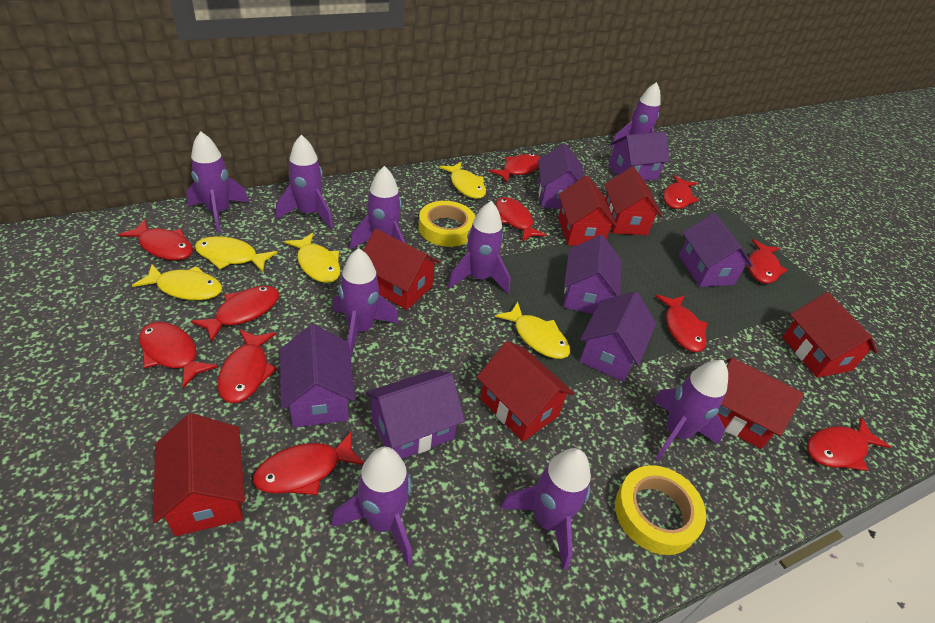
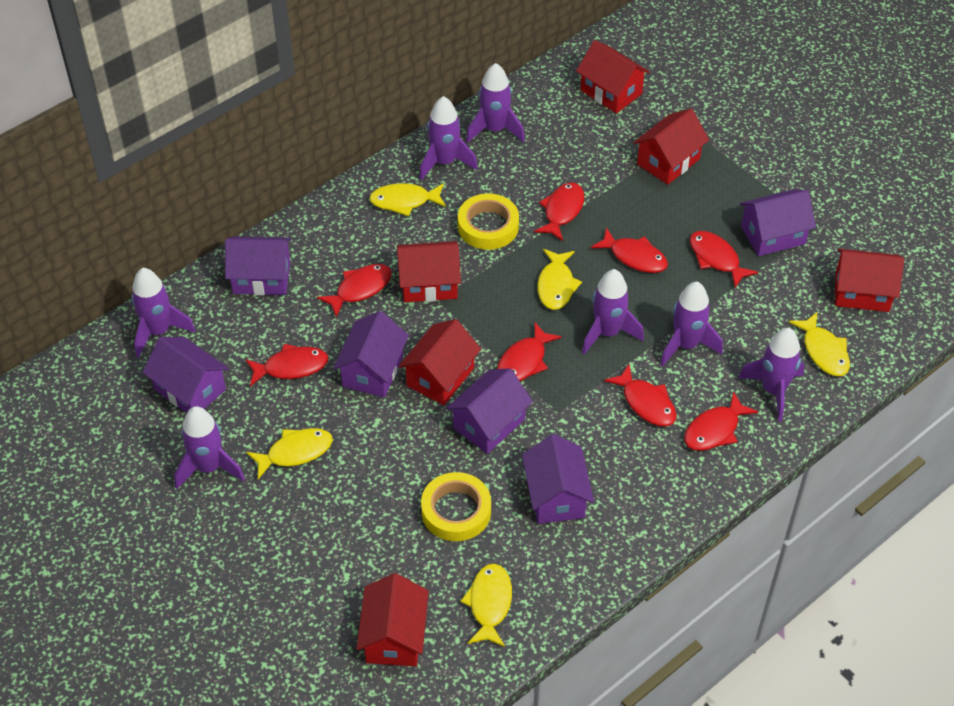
purple house: [280,324,355,427] [365,370,465,459] [538,143,584,209] [563,235,622,314] [579,291,656,381] [608,132,670,181] [679,213,753,287] = 7 -> [143,337,229,413] [225,237,291,295] [333,311,409,398] [446,368,533,454] [522,434,594,524] [740,189,816,256] = 6
purple rocket: [186,131,249,233] [276,135,333,228] [332,447,412,566] [333,248,399,357] [350,166,405,249] [448,201,510,294] [500,448,591,570] [610,82,661,147] [653,360,728,461] = 9 -> [131,268,196,358] [174,406,245,489] [419,96,478,181] [466,63,525,143] [582,269,644,355] [660,282,723,366] [738,328,805,421] = 7
red fish: [118,219,193,260] [139,322,218,388] [191,286,279,342] [218,329,277,403] [253,431,364,495] [489,154,540,183] [496,197,546,242] [656,295,707,352] [663,175,699,209] [748,239,788,284] [807,417,891,471] = 11 -> [245,344,329,386] [317,264,392,317] [497,322,562,381] [534,182,585,241] [591,227,668,273] [604,364,677,426] [684,391,758,451] [690,231,758,288] = 8
red house: [153,413,245,536] [364,229,440,310] [477,341,575,442] [558,175,617,246] [604,167,662,235] [718,358,804,449] [783,292,877,378] = 7 -> [357,573,429,666] [397,241,461,302] [398,319,481,405] [576,40,650,113] [633,109,709,185] [835,249,904,312] = 6

